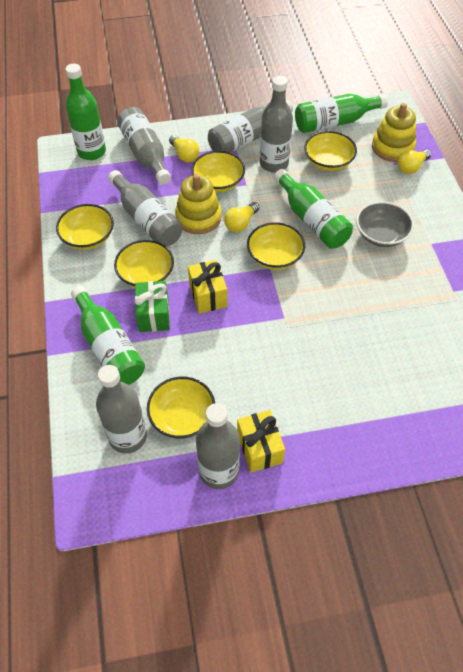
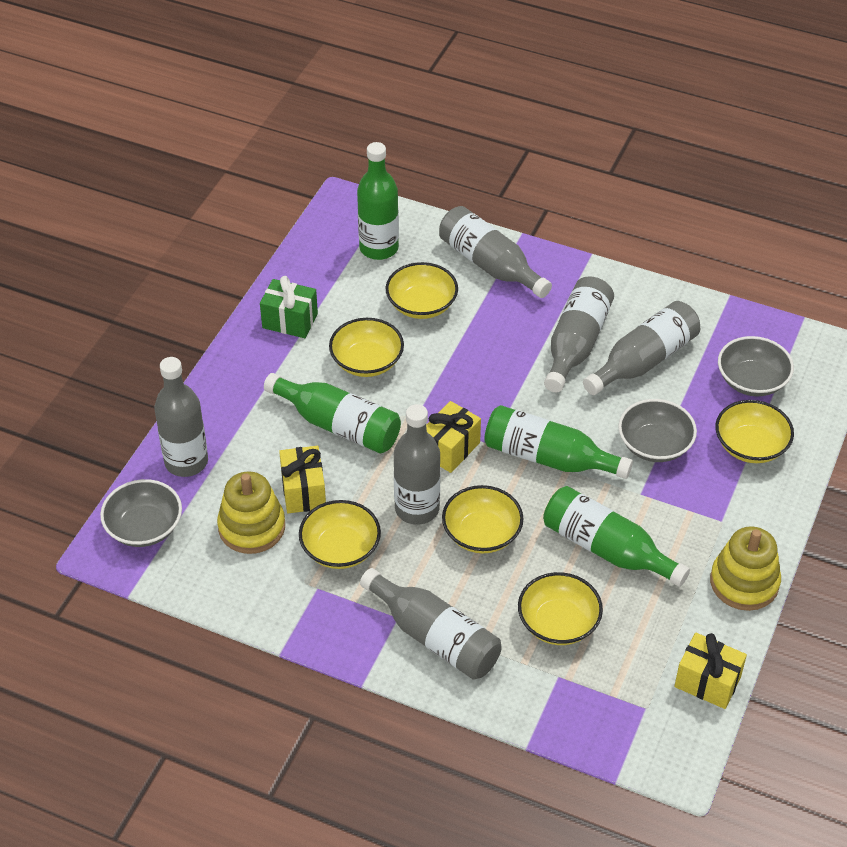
grey bowl: [356,201,414,247] = 1 -> [100,479,182,547] [618,399,697,462] [718,336,794,396] = 3
yellow gift: [188,260,227,314] [237,410,285,473] = 2 -> [279,446,326,513] [426,401,481,473] [674,633,747,709] = 3
yellow light bulb: [169,135,200,163] [224,202,260,232] [398,149,431,174] = 3 -> none = 0

